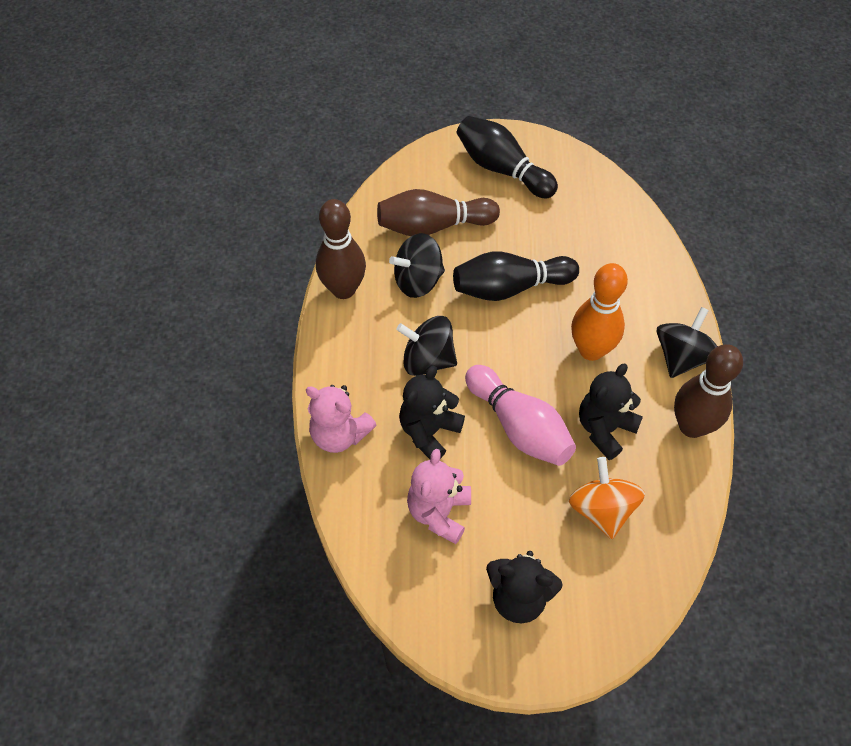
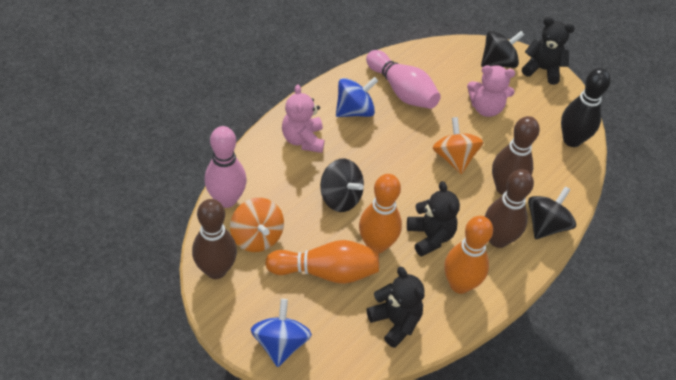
black bowling pin: [453,251,579,301] [457,116,558,198] = 2 -> [561,68,611,147] = 1
blue spinning top: none = 0 -> [251,299,312,367] [336,77,378,117] = 2
orange bowling pin: [571,263,628,361] = 1 -> [265,240,379,284] [359,174,402,253] [444,216,493,294] = 3
orange spinning top: [569,457,645,539] = 1 -> [230,198,284,252] [432,117,484,174] = 2
pink bowling pin: [465,365,576,466] = 1 -> [205,126,247,208] [366,50,441,109] = 2

